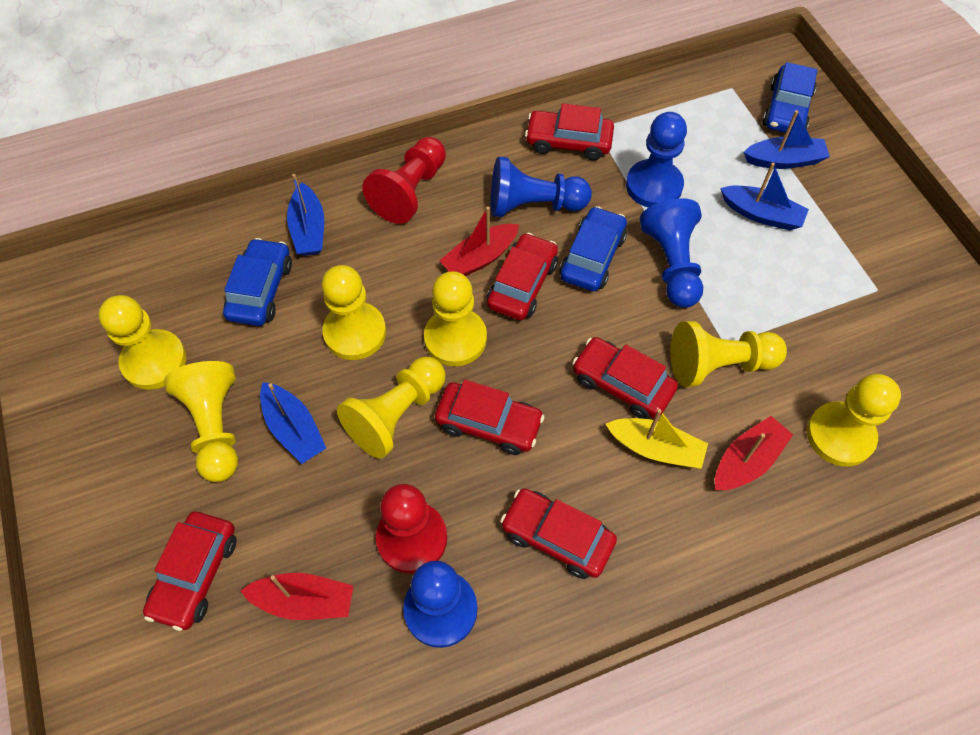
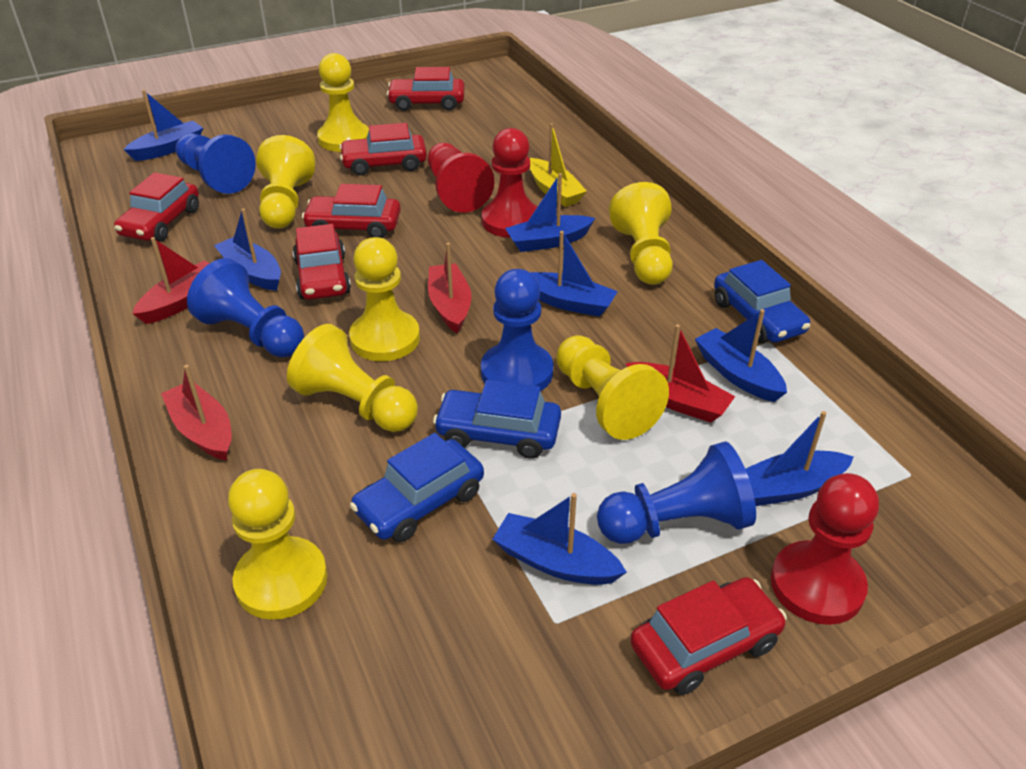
blue boat: [260,382,326,464] [287,174,324,256] [720,163,809,231] [744,110,830,169] = 4 -> [123,90,203,161] [214,208,281,291] [493,493,627,585] [505,173,595,252] [531,231,618,316] [695,309,787,402] [745,411,854,506] = 7
red boat: [240,573,353,620] [439,206,519,276] [715,416,793,490] = 3 -> [132,237,210,324] [161,365,232,461] [428,243,471,333] [625,324,735,423] = 4
red pawn: [362,137,446,224] [376,484,447,574] = 2 -> [428,143,494,213] [481,128,537,238] [771,473,879,625] = 3

